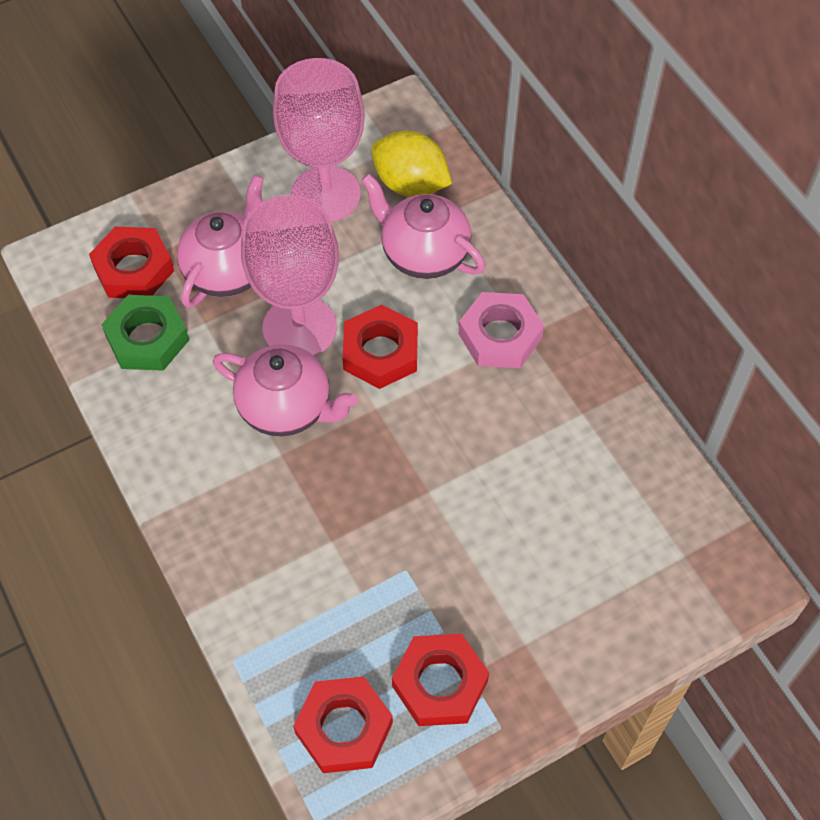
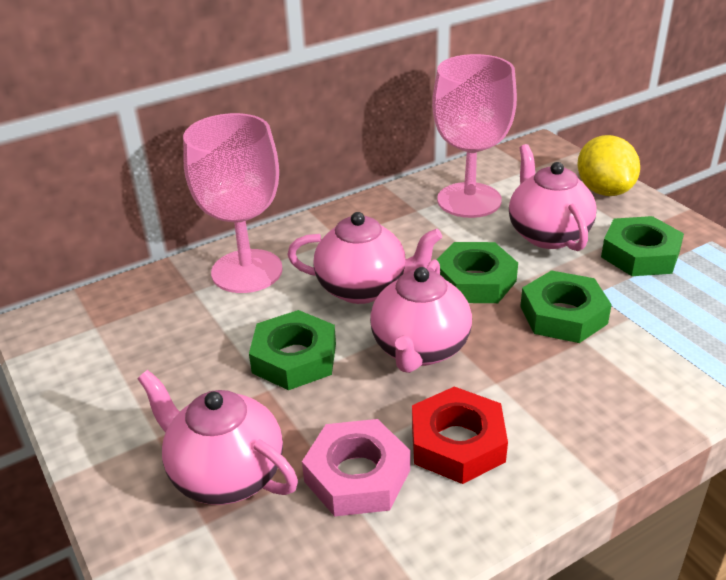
green nut: [101,295,189,371] = 1 -> [249,310,336,390] [437,242,518,303] [520,270,612,343] [601,216,684,276] = 4
pink teapot: [177,175,264,308] [213,344,358,436] [361,174,485,279] = 3 -> [138,370,298,505] [287,212,442,304] [370,259,472,373] [509,144,597,251] = 4
red nut: [89,227,174,298] [293,676,393,773] [342,305,418,389] [392,634,489,726] = 4 -> [412,387,508,484] = 1

